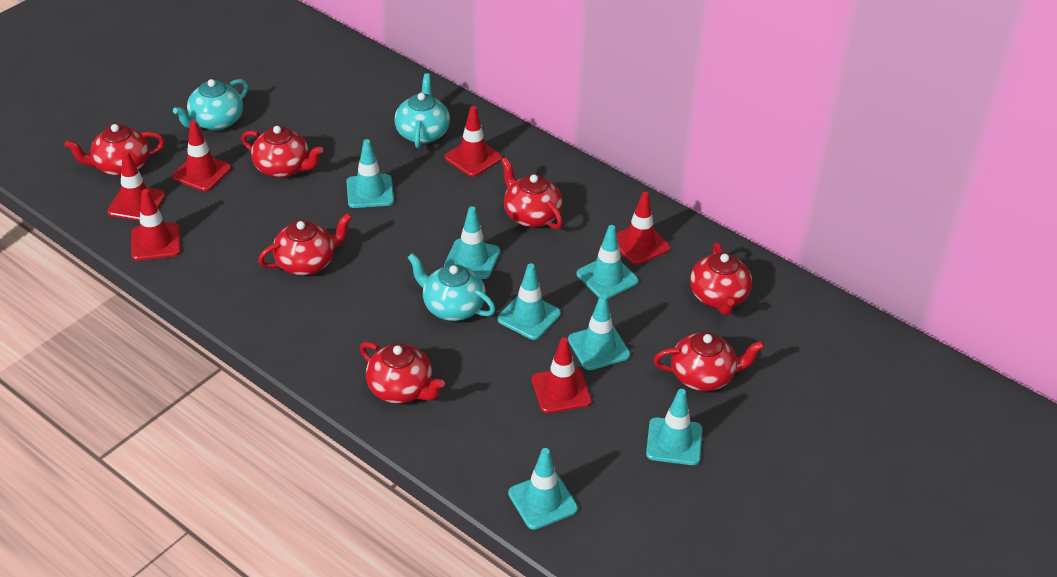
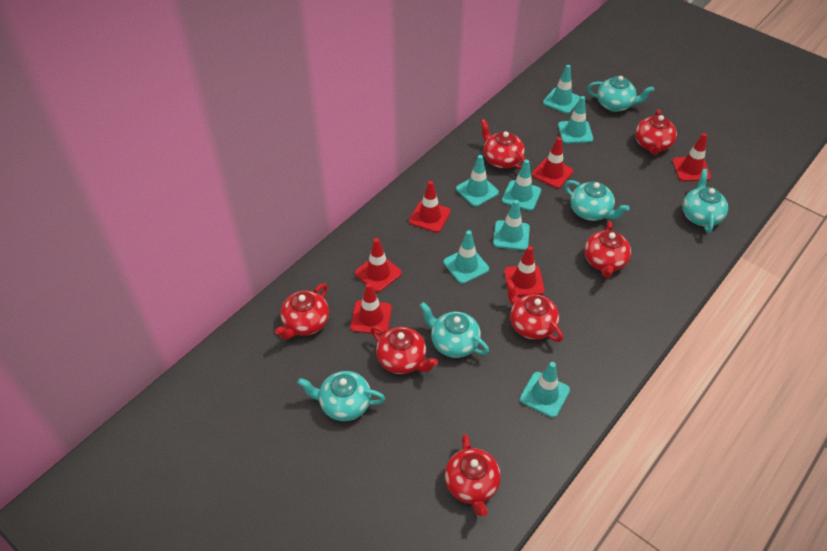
turquoise teapot: [173,79,248,130] [394,73,450,149] [407,253,496,321] = 3 -> [298,371,385,421] [420,302,489,358] [564,180,629,221] [587,76,654,112] [682,169,728,233] = 5

